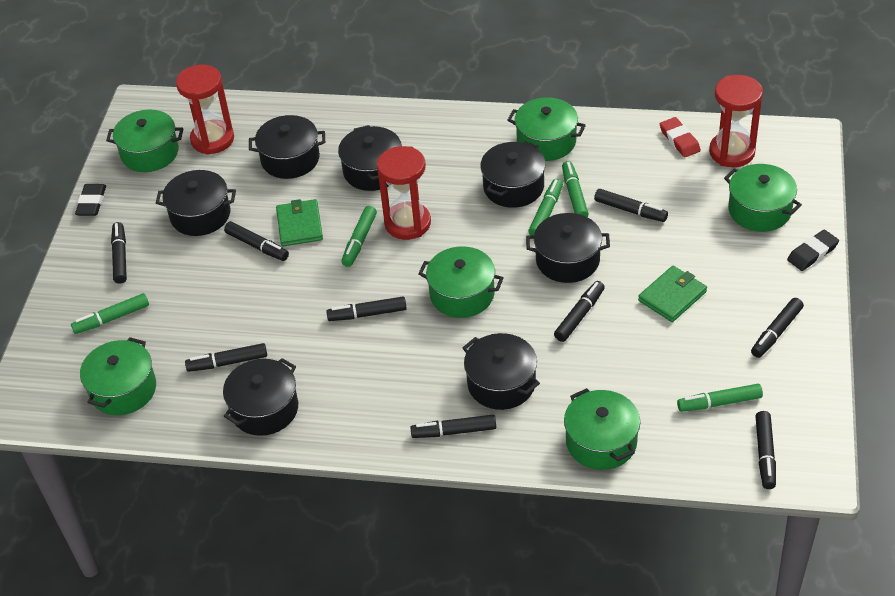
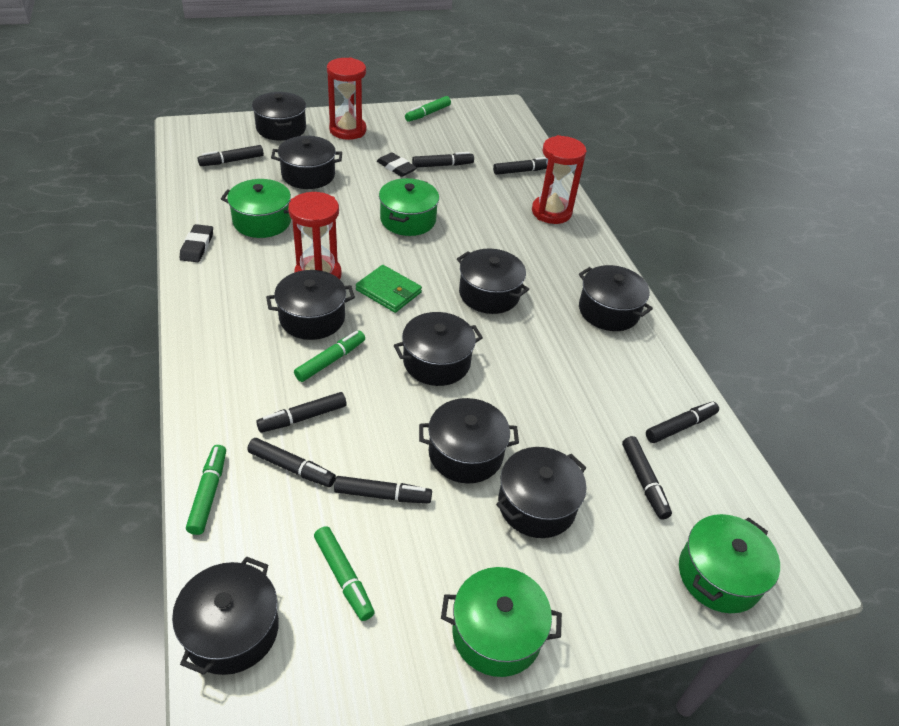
black marker: [111,222,127,284] [185,343,267,372] [224,221,289,261] [326,297,407,321] [410,415,496,438] [554,281,605,342] [594,189,668,222] [751,298,804,358] [756,411,776,489] = 9 -> [198,145,264,166] [247,438,336,487] [256,392,346,433] [334,476,432,503] [412,152,474,168] [493,157,547,175] [622,436,672,520] [646,401,719,443] = 8
black pot: [156,170,236,236] [223,358,298,436] [249,115,325,179] [338,125,402,191] [463,333,540,410] [480,141,546,208] [526,213,610,283] = 7 -> [172,556,279,675] [252,92,306,141] [266,270,355,340] [271,136,342,189] [394,312,483,386] [419,398,519,484] [457,249,529,314] [496,447,586,538] [579,265,653,331] = 9
green marker: [71,293,149,334] [341,206,377,267] [529,179,563,235] [562,161,589,217] [677,384,763,412] = 5 -> [186,445,226,535] [294,331,365,382] [314,526,375,621] [405,96,451,122] = 4
green pot: [80,337,156,415] [106,110,183,172] [418,246,504,318] [508,97,586,161] [564,388,640,470] [724,164,802,232] = 6 -> [221,179,291,238] [379,178,439,236] [441,567,562,677] [679,514,780,613] = 4
green wallet: [276,199,323,246] [638,266,707,322] = 2 -> [356,265,422,313] = 1
red eraser: [660,117,701,157] = 1 -> none = 0

